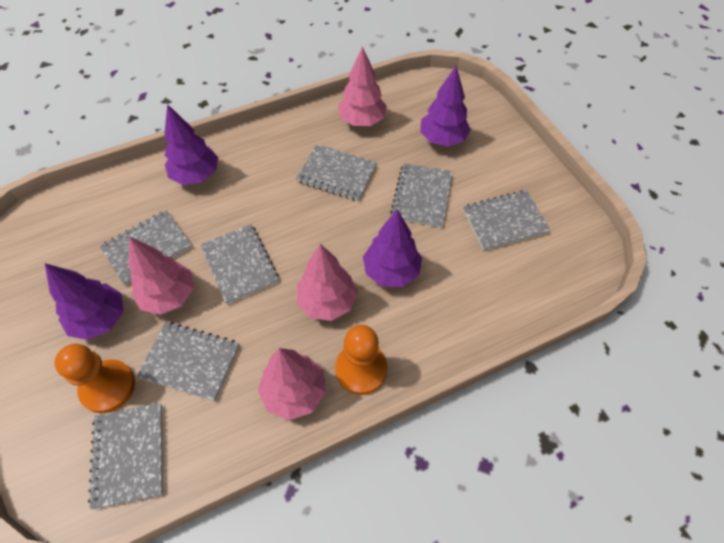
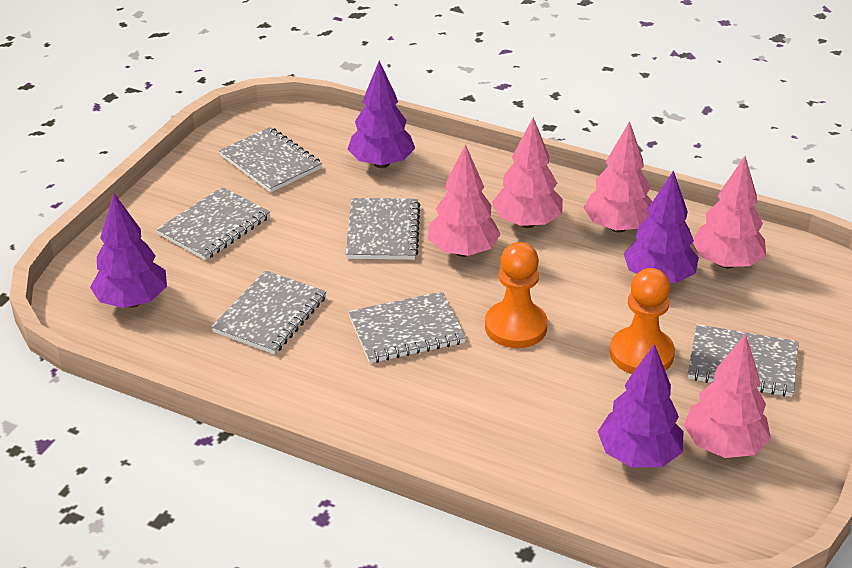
grey notebook: [88,403,163,509] [100,210,192,286] [137,322,240,401] [200,224,279,304] [296,144,377,201] [390,163,453,227] [463,190,550,251] = 7 -> [157,187,270,260] [211,270,326,354] [219,127,322,193] [346,198,420,260] [348,292,466,363] [688,324,799,397] = 6
pink tree: [128,237,194,315] [258,348,326,420] [296,244,358,321] [338,46,387,126] = 4 -> [428,144,501,257] [492,117,563,228] [584,121,653,233] [684,334,771,458] [693,156,766,269] = 5

